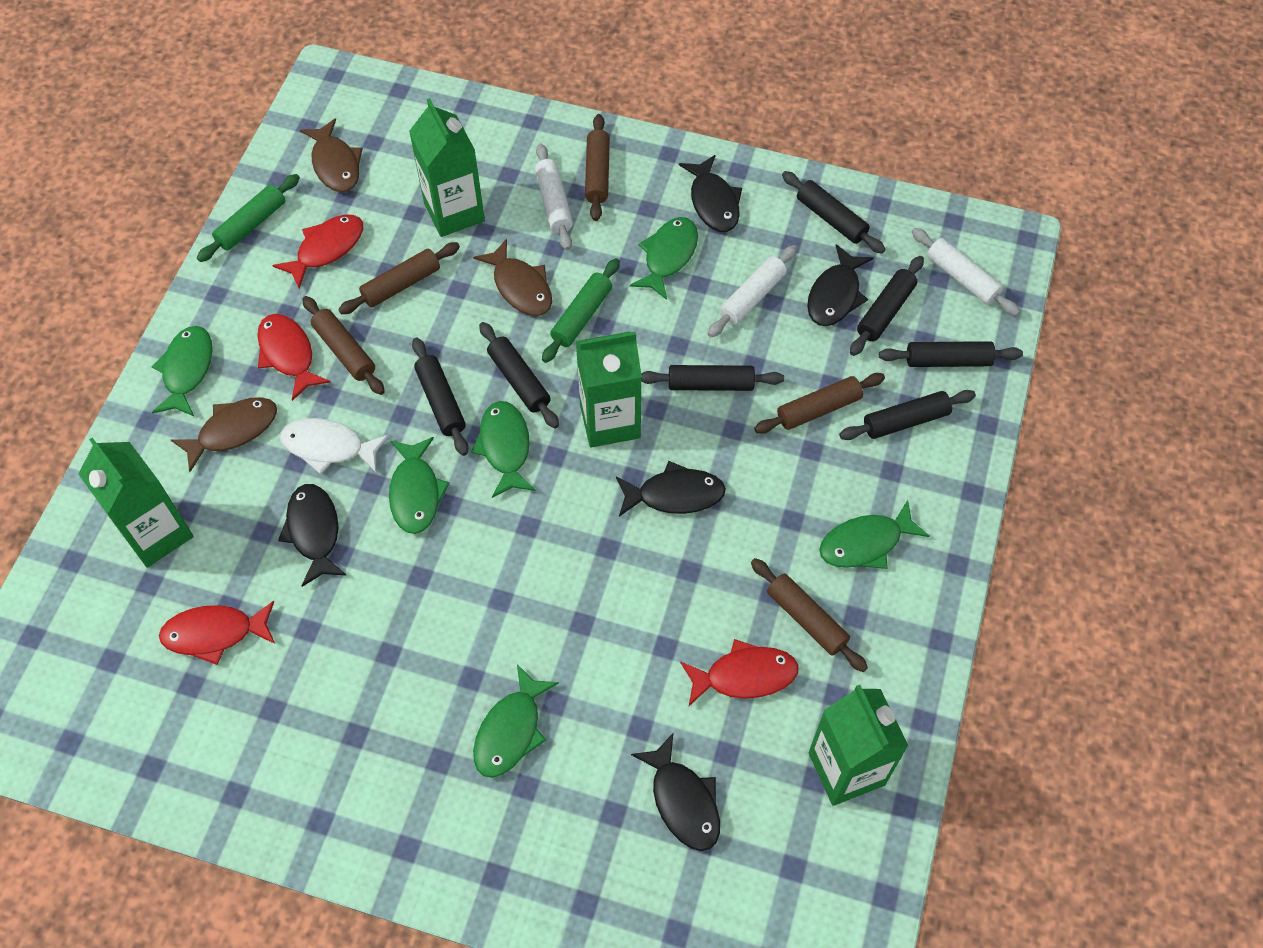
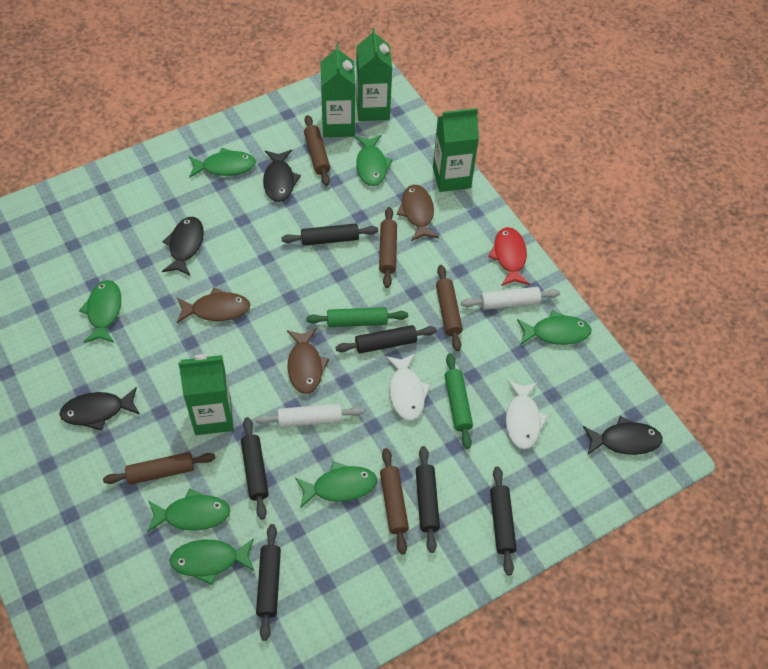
black fish: [278,484,347,587] [616,461,726,516] [631,732,720,851] [679,155,742,232] [807,244,873,326] = 5 -> [59,387,140,431] [162,217,204,276] [263,150,301,202] [583,416,663,455] = 4
black rolling pin: [412,337,468,456] [479,322,559,429] [641,365,784,391] [782,171,886,254] [839,390,976,440] [850,256,924,356] [879,341,1023,367] = 7 -> [241,417,269,520] [256,524,281,641] [281,224,378,246] [335,325,436,353] [416,446,440,553] [490,466,517,575] = 6
green fish: [152,326,212,416] [389,437,450,534] [471,401,536,498] [473,664,559,778] [630,217,698,300] [819,500,929,569] = 6 -> [79,280,121,343] [147,489,230,533] [169,538,254,585] [189,148,256,178] [295,462,377,508] [355,135,393,186] [517,310,592,345] = 7
red fish: [159,601,275,665] [257,314,330,401] [272,215,363,289] [680,639,799,706] = 4 -> [488,227,530,286] = 1
white fish: [280,418,389,474] = 1 -> [386,353,431,421] [506,380,549,450] = 2
white rolling pin: [535,143,573,250] [708,245,797,337] [912,228,1020,316] = 3 -> [256,404,364,427] [461,287,560,310] = 2

